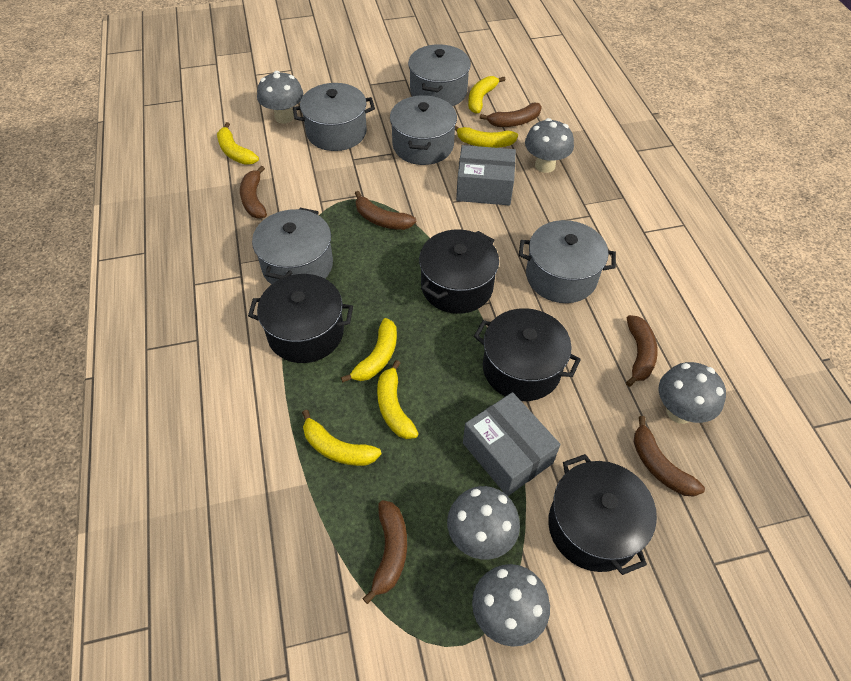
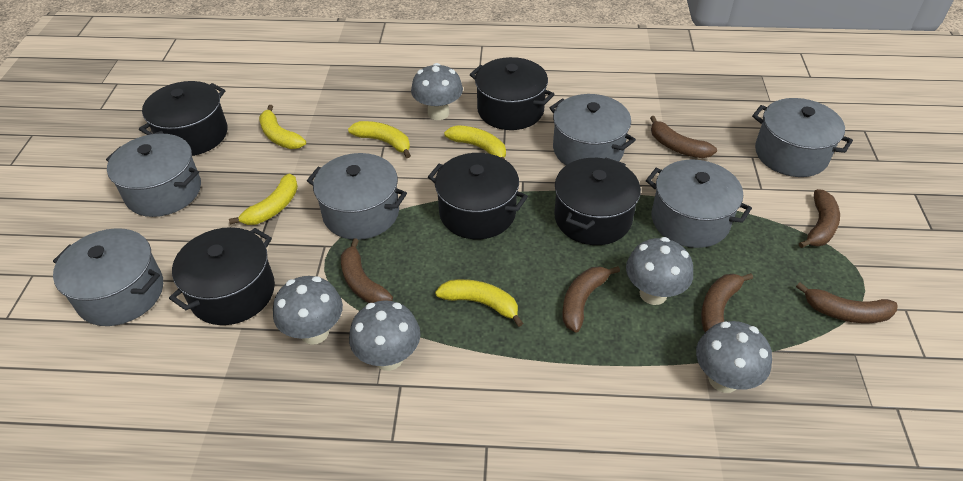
black pot: [248,274,353,363] [419,229,499,314] [474,308,581,401] [548,454,657,575] = 4 -> [139,81,228,156] [169,227,275,325] [428,153,528,239] [470,57,554,130] [554,158,641,245] = 5
grey box: [456,145,516,206] [463,392,560,496] = 2 -> none = 0
grey pot: [252,208,333,284] [293,83,375,151] [390,95,457,165] [408,44,471,106] [519,220,616,303] = 5 -> [53,228,163,326] [106,133,201,217] [307,153,407,240] [549,94,636,165] [646,159,752,248] [752,98,853,177] = 6
yellow banana: [217,122,259,165] [302,410,381,466] [341,318,397,383] [377,360,419,439] [455,125,518,148] [468,76,505,113] = 6 -> [229,173,298,225] [259,105,306,149] [348,121,411,158] [435,279,523,327] [444,125,506,159] = 5

